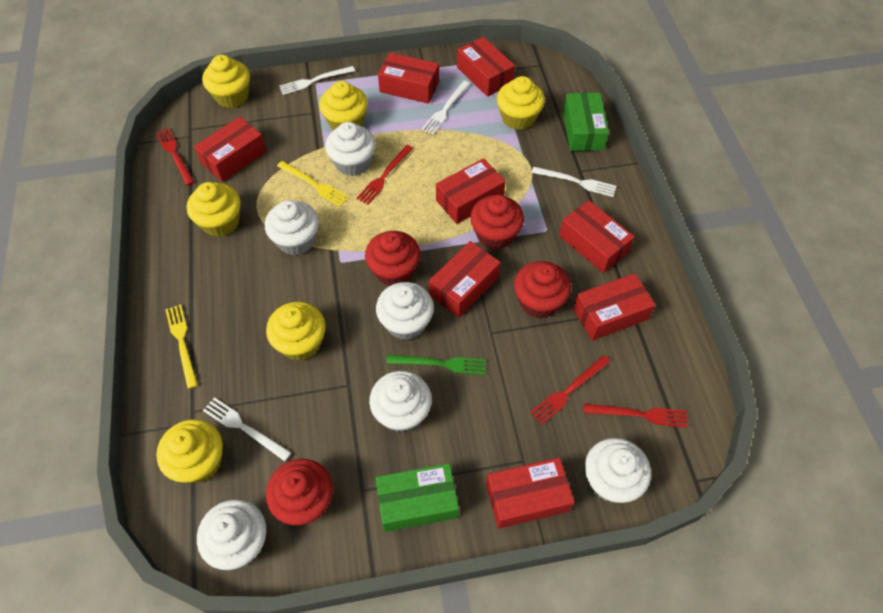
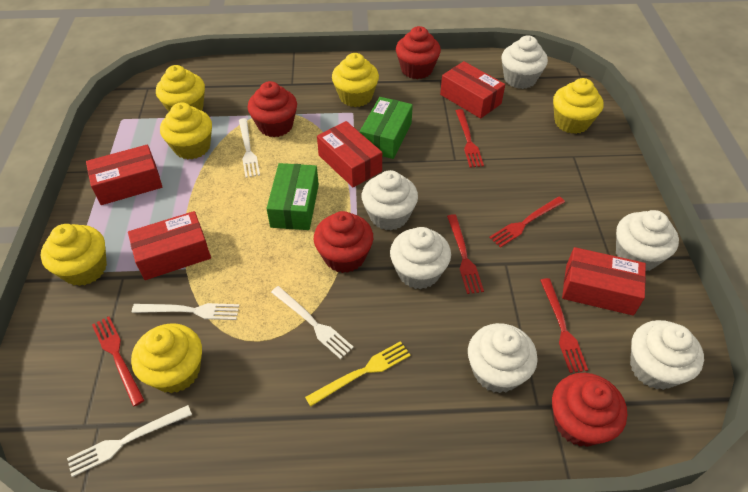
green fork: [386,355,486,375] = 1 -> none = 0
red box: [194,116,267,182] [378,53,439,104] [429,241,501,318] [436,158,506,224] [457,37,515,97] [486,458,575,529] [559,200,635,273] [573,273,655,341] = 8 -> [86,144,162,205] [128,211,211,280] [317,121,382,187] [440,61,505,119] [562,247,646,316] = 5
red fork: [156,128,194,186] [356,145,413,205] [530,355,611,425] [584,404,688,428] = 4 -> [92,316,144,407] [447,214,484,294] [456,109,484,168] [489,197,565,248] [540,278,588,373] = 5
yellow fork: [165,304,198,389] [277,161,349,207] = 2 -> [305,341,411,407] = 1

